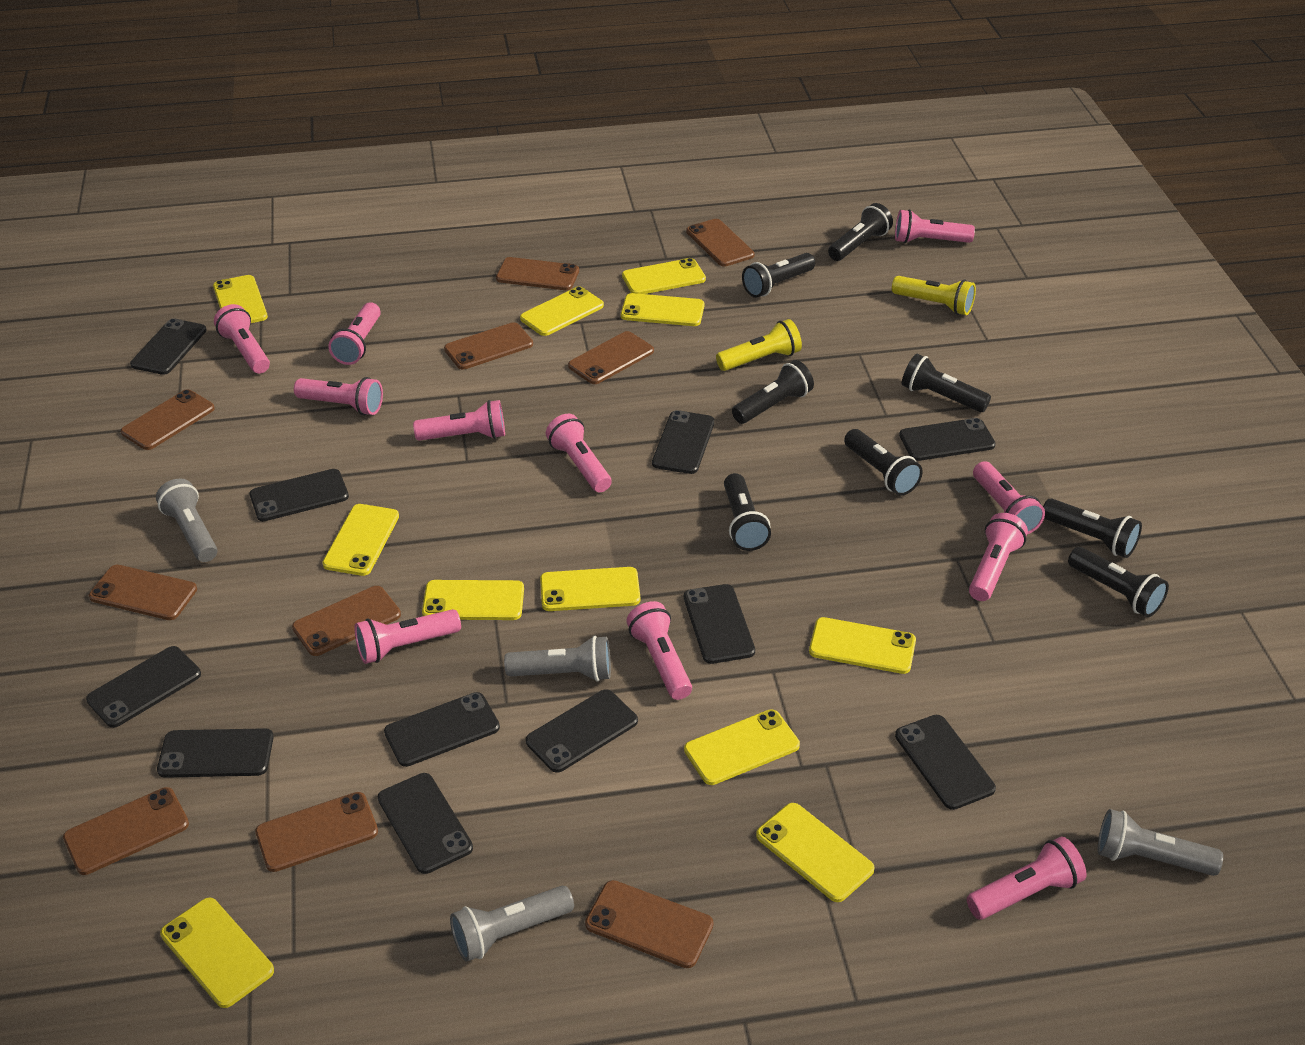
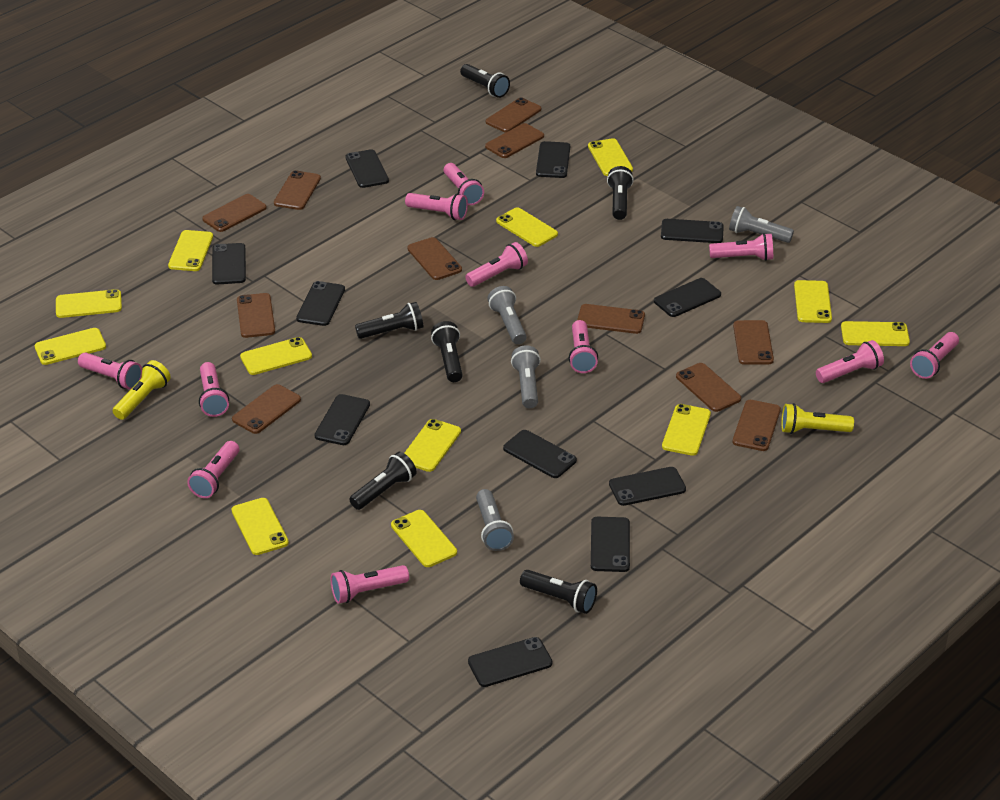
black flashlight: [724,473,771,551] [732,360,814,424] [742,253,815,298] [828,203,893,261] [844,429,923,496] [902,354,991,412] [1043,498,1142,558] [1068,547,1169,617] = 8 -> [349,452,417,510] [355,302,423,339] [431,321,463,382] [460,64,510,98] [520,570,597,614] [607,166,634,220] = 6
brown phone: [63,787,189,875] [89,565,197,620] [121,389,215,450] [255,792,378,872] [292,586,401,656] [444,322,533,370] [496,257,579,290] [568,331,654,384] [585,880,714,968] [686,219,755,266] = 10 -> [202,194,267,232] [232,384,301,434] [237,293,275,338] [274,170,321,210] [407,237,462,280] [485,123,544,158] [486,97,541,132] [577,304,645,334] [676,363,741,412] [732,400,781,451] [733,320,774,365] = 11
yellow phone: [160,897,274,1008] [213,275,268,323] [322,504,399,576] [422,580,524,620] [520,286,604,336] [540,567,640,611] [621,293,704,326] [622,258,706,294] [684,709,800,785] [756,803,875,902] [809,617,916,674] = 11 -> [35,328,106,365] [56,289,122,318] [168,230,213,271] [232,498,289,555] [240,337,312,375] [391,510,457,567] [405,419,461,472] [496,207,558,247] [588,138,633,176] [662,404,711,456] [794,280,832,323] [841,321,910,346] = 12

